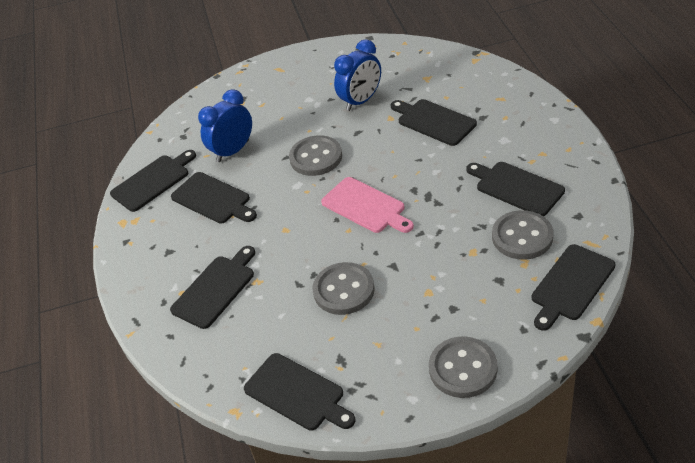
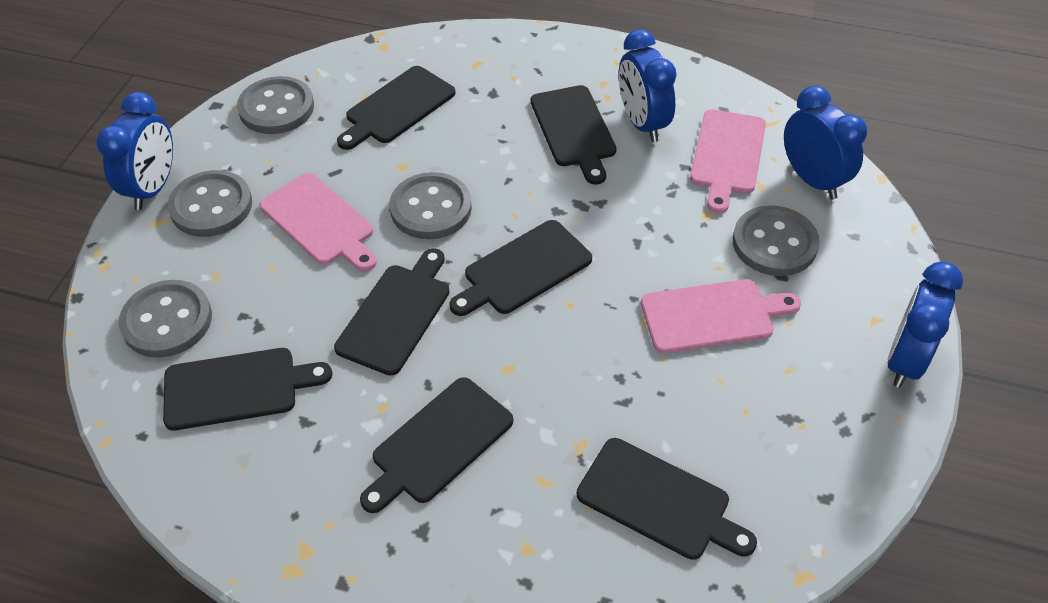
blue clock: [198,89,252,162] [334,39,381,111] = 2 -> [97,92,173,210] [619,29,677,142] [784,85,867,199] [888,261,963,388] = 4
grey button: [289,135,342,176] [313,262,375,315] [429,336,497,398] [492,210,553,260] = 4 -> [118,280,212,358] [168,170,252,237] [237,76,314,134] [389,172,472,239] [733,205,819,276] = 5
pink cutting board: [321,177,414,233] = 1 -> [259,173,377,272] [641,279,801,353] [690,109,766,213] = 3

